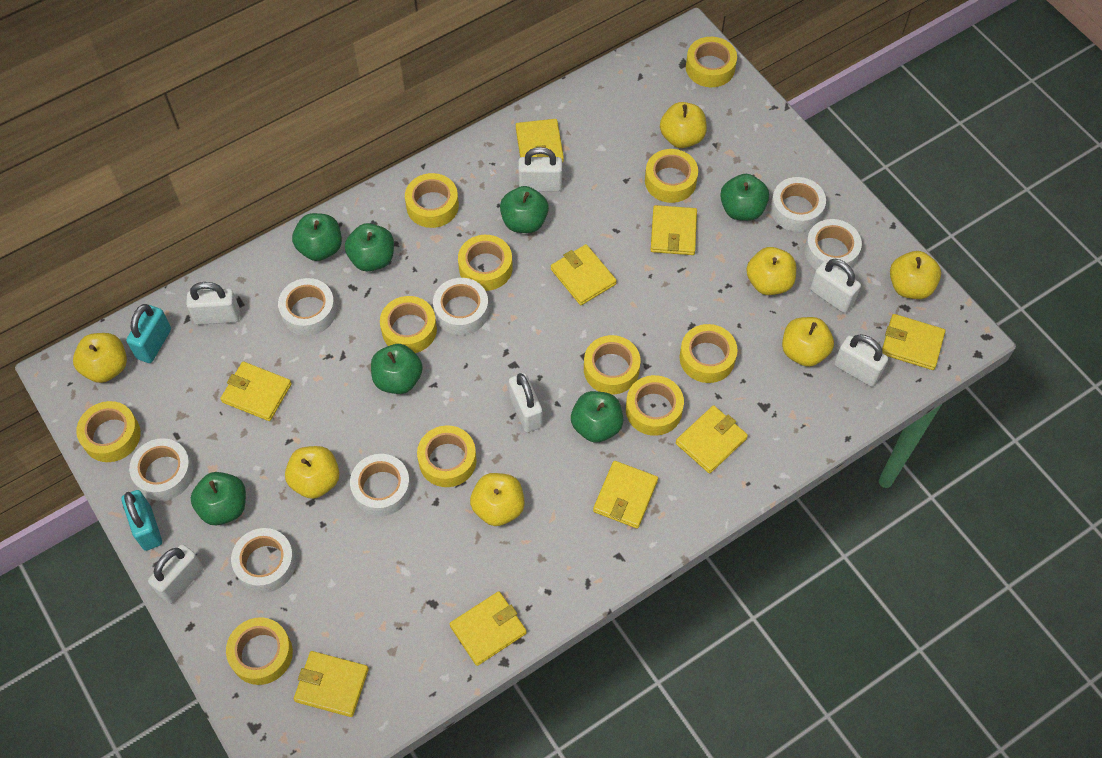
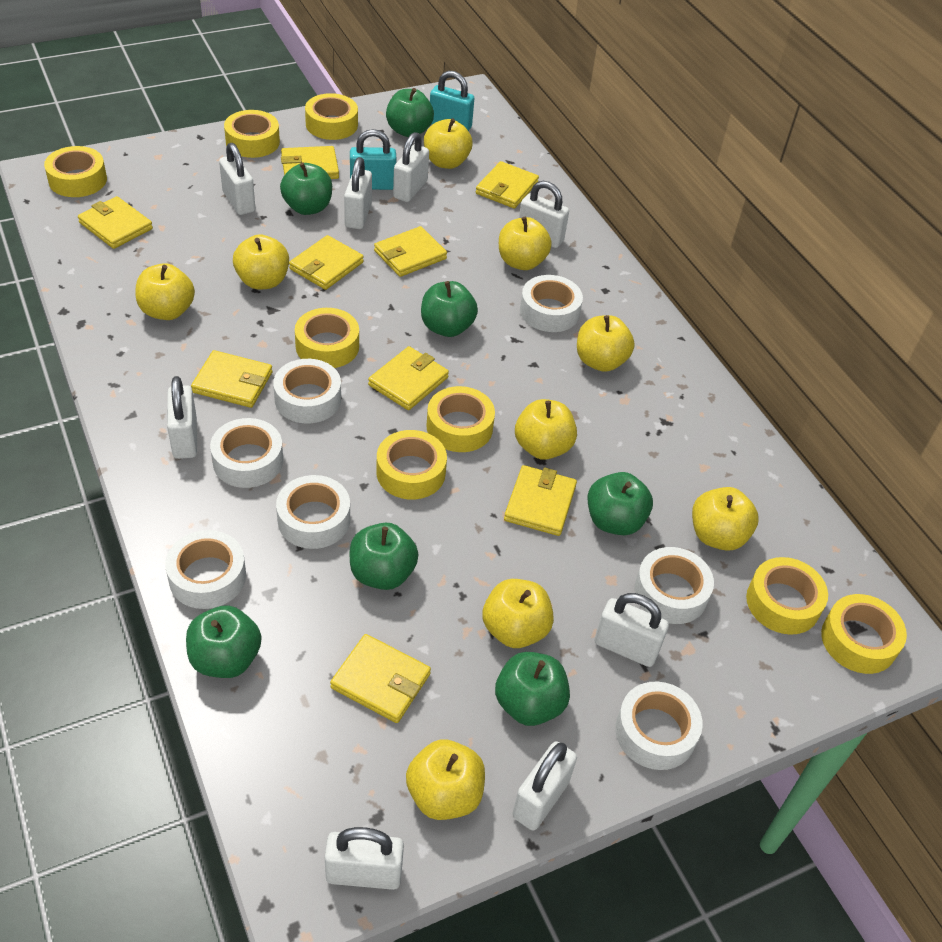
white padlock: [148,544,204,604] [186,282,240,325] [509,373,543,432] [518,147,562,191] [810,259,861,313] [834,334,888,387] = 6 -> [167,376,197,459] [219,143,255,215] [324,827,404,890] [344,157,372,229] [393,132,429,202] [512,741,577,831] [519,181,569,248] [595,593,669,667] = 8
yellow apple: [73,333,127,383] [285,446,340,499] [470,473,525,526] [660,102,707,148] [746,247,796,295] [782,317,834,367] [890,251,941,299] = 7 -> [136,263,195,320] [233,234,289,290] [406,739,485,820] [424,118,473,169] [482,579,554,648] [499,217,552,270] [515,399,577,460] [577,315,635,372] [692,487,759,551] = 9
yellow tape: [76,401,141,462] [226,617,293,685] [380,296,437,353] [405,173,459,228] [417,425,477,487] [458,235,513,291] [584,335,641,394] [626,375,684,436] [645,149,698,203] [680,324,738,383] [686,37,737,87] = 11 -> [44,146,107,197] [224,110,280,158] [295,308,359,368] [305,93,358,140] [376,430,447,500] [426,386,495,452] [746,557,828,635] [821,594,907,674] = 8

